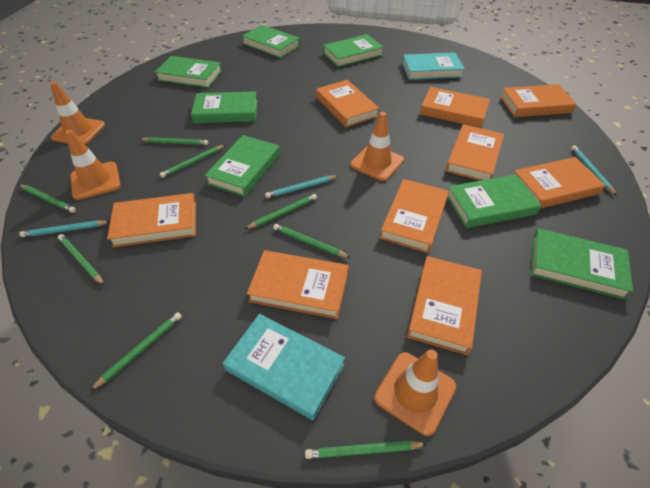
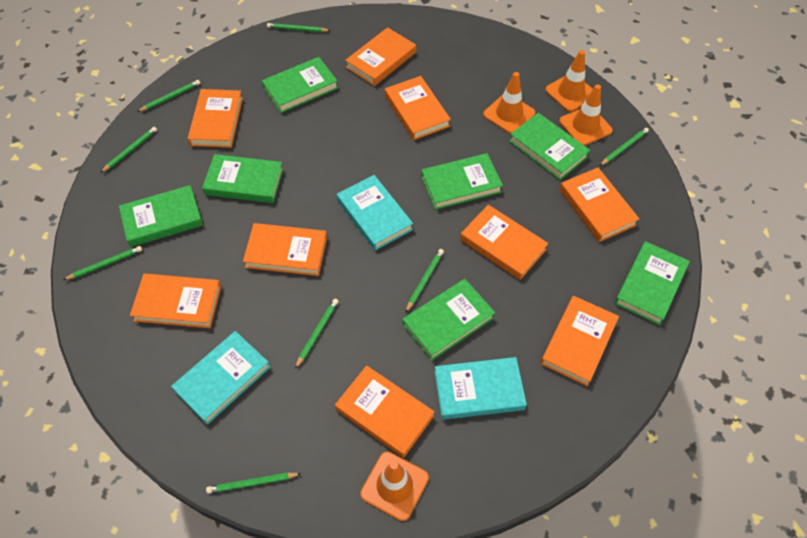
turquoise book: [223,314,345,421] [402,52,465,80] = 2 -> [171,331,270,425] [337,175,413,251] [435,357,527,420] = 3
turquoise pencil: [19,220,110,237] [265,175,338,198] [571,146,617,196] = 3 -> none = 0

